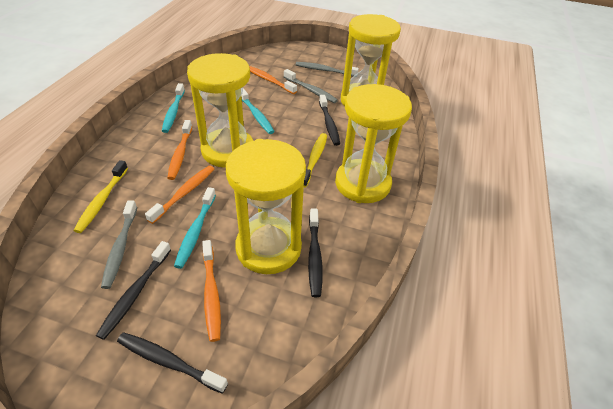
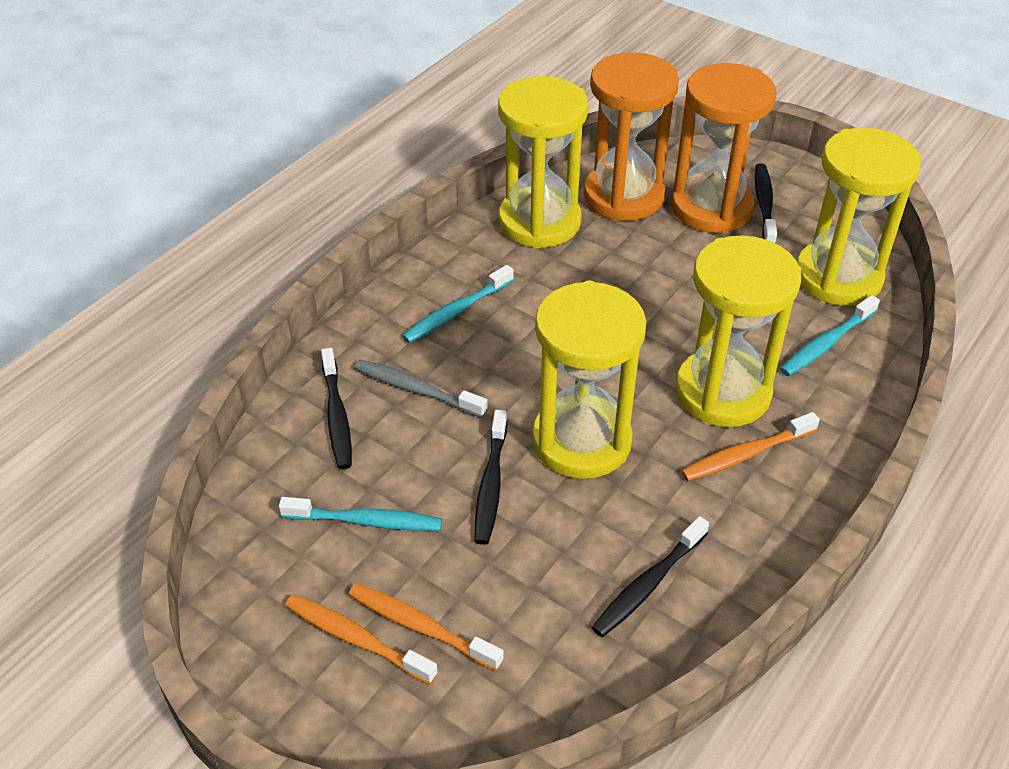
grey toothbrush: [101,200,137,289] [284,69,338,103] [296,62,359,76] = 3 -> [354,360,488,418] = 1
orange hourglass: none = 0 -> [584,52,679,221] [671,63,776,233] = 2
orange toothbrush: [145,166,214,224] [167,120,192,180] [202,240,221,342] [250,66,297,94] = 4 -> [285,594,438,684] [349,583,504,671] [681,412,820,481] = 3
yellow toothbrush: [73,160,128,233] [304,133,327,188] = 2 -> none = 0

